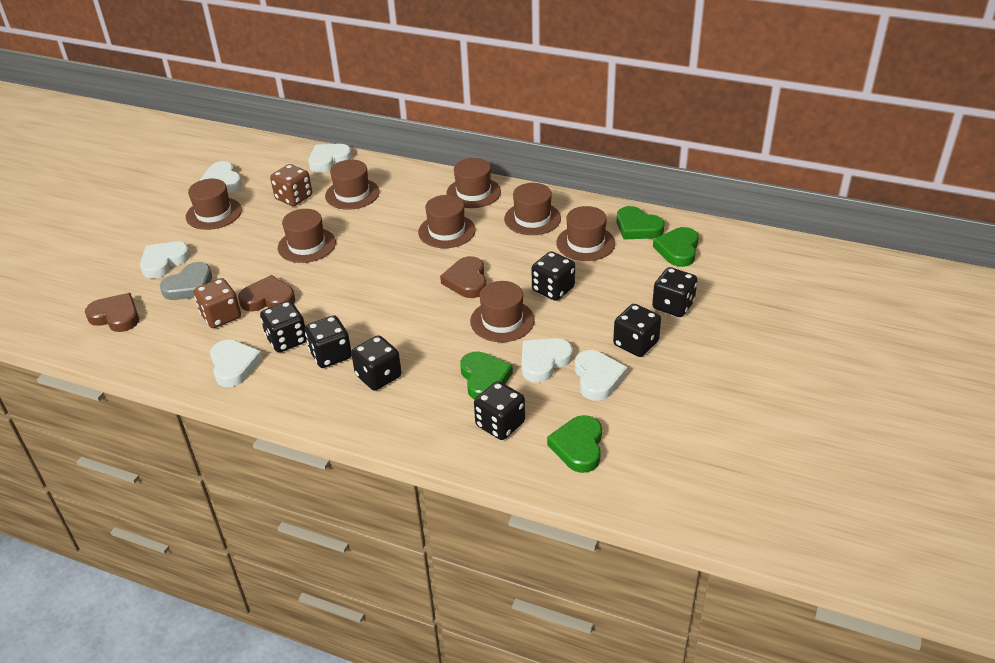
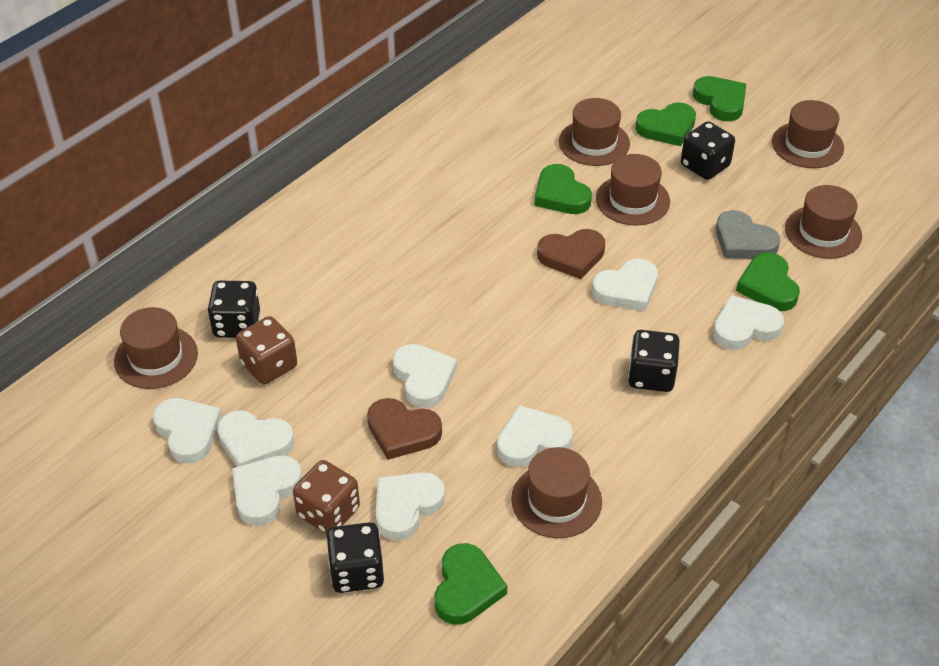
black dice: [260,301,307,353] [305,315,352,368] [351,335,402,391] [474,381,525,440] [532,251,575,301] [613,304,661,357] [652,267,697,317] = 7 -> [208,281,260,338] [326,522,384,593] [628,330,680,392] [681,121,735,180] = 4
brown hat: [186,179,242,230] [278,209,336,263] [325,160,380,210] [418,195,476,248] [446,158,501,208] [470,281,535,342] [504,183,561,235] [556,206,615,261] = 8 -> [114,307,198,389] [511,447,602,538] [559,98,630,166] [596,154,670,226] [772,100,844,168] [785,185,862,259] = 6
brown heart: [85,293,139,332] [238,275,295,312] [440,256,486,298] = 3 -> [367,398,442,460] [537,229,605,279] = 2
green heart: [460,351,513,399] [547,415,602,473] [617,206,664,240] [653,227,699,267] = 4 -> [435,543,507,625] [535,164,592,214] [635,102,696,146] [693,76,746,121] [736,252,800,311] = 5
white heart: [140,241,190,278] [199,161,242,193] [210,340,263,387] [308,144,352,173] [521,338,573,383] [575,350,627,401] = 6 -> [153,398,222,463] [217,410,294,467] [232,455,302,526] [376,472,445,541] [392,344,457,408] [497,405,573,467] [592,259,658,311] [713,295,784,350] = 8

